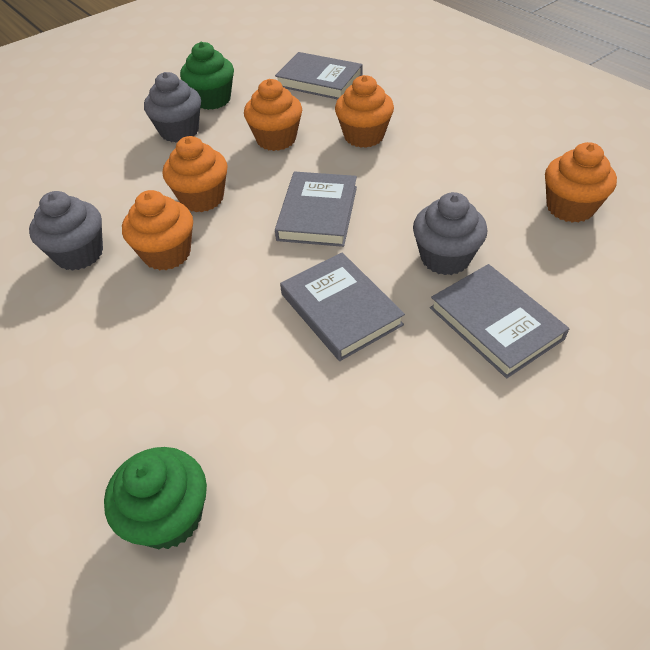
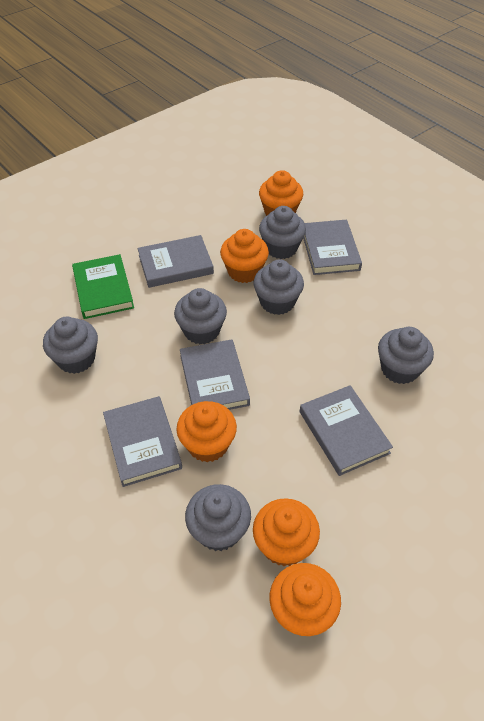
green book: none = 0 -> [72,254,134,319] = 1
green cupcake: [104,447,207,549] [180,42,234,110] = 2 -> none = 0
grey book: [275,52,363,100] [275,172,357,247] [280,252,405,361] [430,264,570,378] = 4 -> [103,396,182,487] [137,235,214,288] [180,339,250,410] [300,385,393,476] [303,220,362,275] = 5
grey cupcake: [29,191,103,271] [144,72,201,142] [413,192,487,275] = 3 -> [43,316,98,374] [174,288,227,344] [185,484,251,551] [254,259,304,315] [259,206,306,259] [378,327,434,384] = 6

